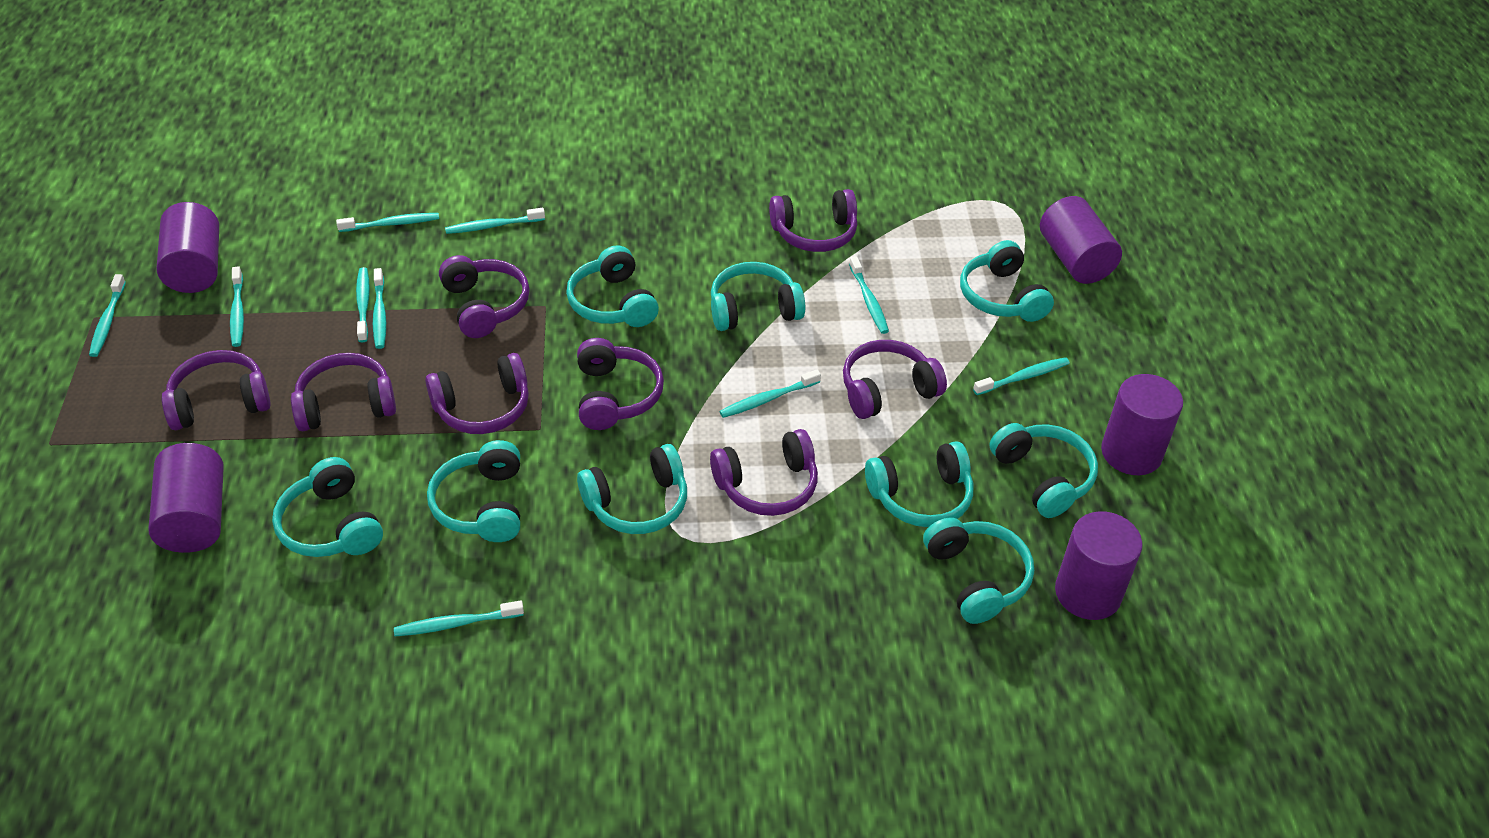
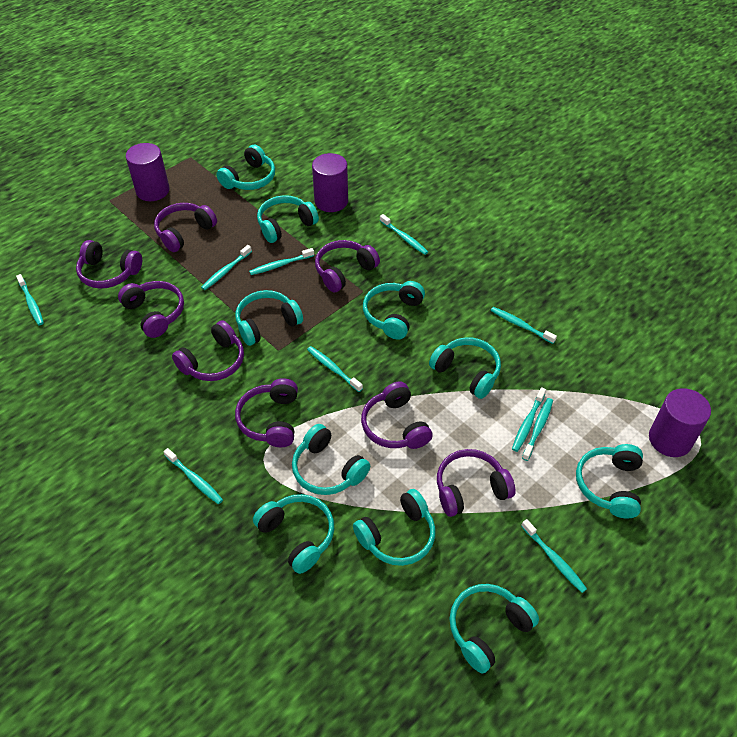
purple cylinder: [148,443,223,553] [157,202,219,293] [1040,196,1122,284] [1055,511,1143,620] [1101,374,1183,475] = 5 -> [126,143,170,201] [312,153,348,212] [649,388,711,457] = 3
turquoise headphones: [272,457,383,557] [427,440,520,542] [566,245,659,327] [577,444,687,534] [711,262,805,331] [865,441,973,527] [923,518,1034,624] [960,240,1054,322] [989,423,1098,518] = 9 -> [216,145,275,190] [235,290,303,346] [253,494,334,574] [257,195,319,243] [292,424,370,495] [353,489,436,566] [363,281,425,340] [429,337,501,399] [449,584,539,673] [576,444,643,519] = 10

